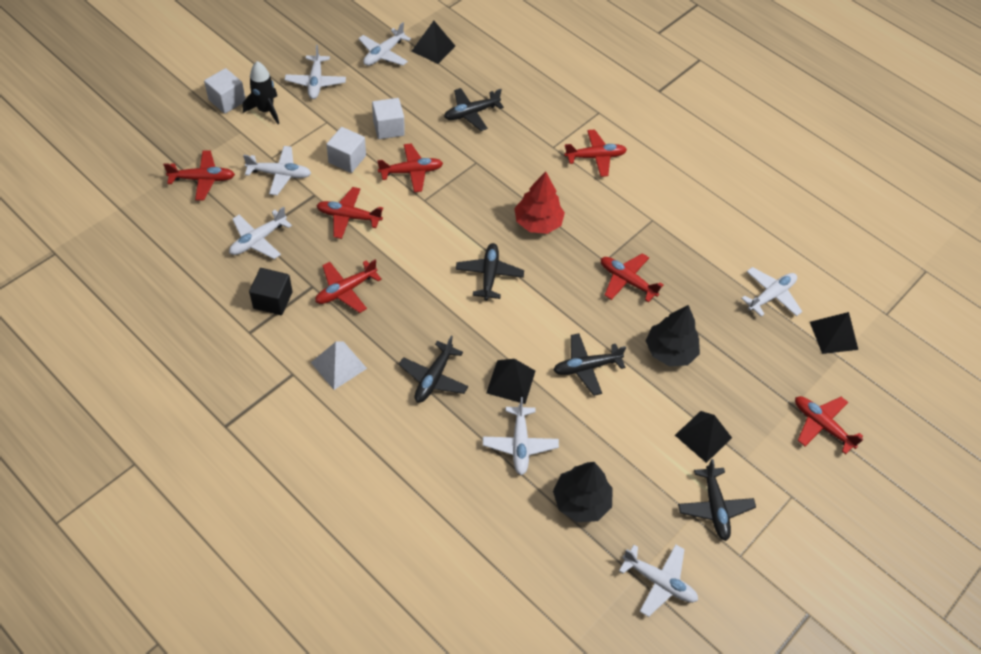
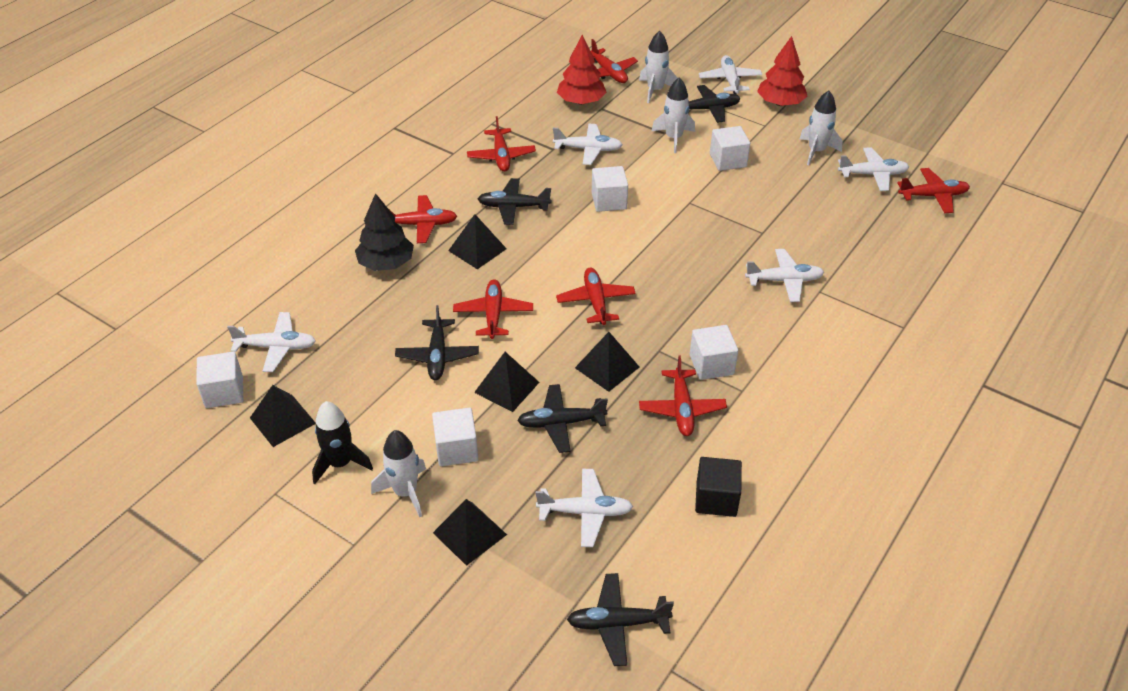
black pyramid: [411,21,455,64] [486,359,535,404] [675,411,732,463] [810,312,858,354] = 4 -> [250,385,316,447] [433,499,507,566] [448,214,507,269] [474,352,540,412] [575,332,639,392] = 5
black tree: [553,462,613,522] [646,305,700,366] = 2 -> [355,193,414,271] = 1
red tree: [514,172,565,234] = 1 -> [557,35,606,105] [757,36,807,106] = 2
white cube: [204,68,246,114] [326,127,366,173] [372,98,405,139] = 3 -> [196,352,243,408] [432,408,478,466] [592,166,628,212] [690,325,738,380] [710,126,750,171] = 5
white plane: [229,207,292,259] [243,146,311,195] [285,45,346,99] [358,22,411,66] [483,397,559,475] [619,544,698,617] [741,267,802,317] = 7 -> [227,312,316,372] [536,469,633,547] [553,124,622,165] [699,55,762,95] [745,249,824,302] [838,147,909,191] = 6
white pyramid: [311,342,367,390] = 1 -> none = 0
white rocket: none = 0 -> [371,430,426,517] [639,31,678,103] [651,77,695,153] [800,90,843,165] = 4

